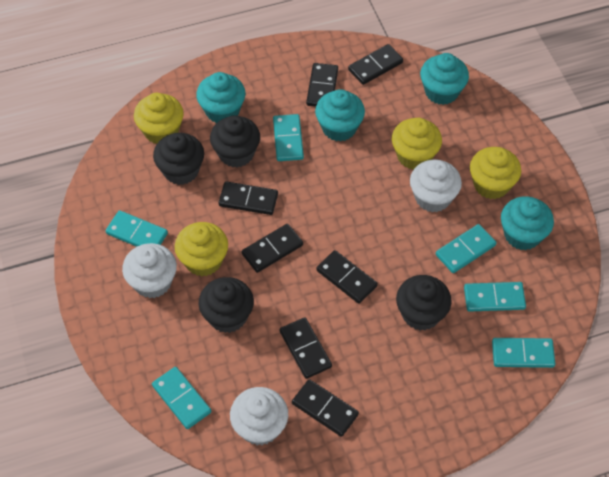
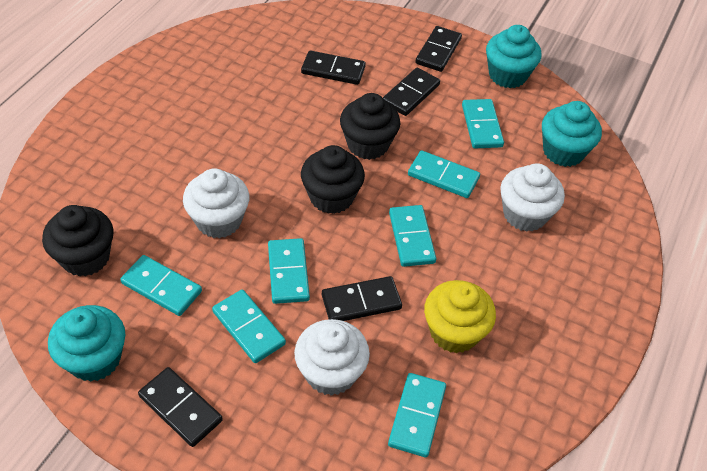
black cupcake: [153,133,204,185] [198,277,254,333] [210,115,260,168] [396,275,452,331] = 4 -> [42,205,114,277] [301,145,365,214] [340,93,400,160] = 3
black domino: [219,181,278,215] [241,224,303,273] [280,317,332,379] [292,379,359,437] [306,63,338,107] [316,250,378,304] [348,44,403,85] = 7 -> [138,367,223,447] [301,50,366,85] [322,276,402,321] [383,68,440,116] [415,26,462,72] = 5
turquoise cupcake: [196,72,246,123] [315,89,365,142] [420,53,469,105] [501,196,554,250] = 4 -> [48,305,125,382] [486,25,541,88] [542,101,602,167] = 3
turquoise domino: [106,210,168,247] [152,367,211,429] [273,114,304,161] [436,224,496,273] [464,282,526,312] [492,338,555,368] = 6 -> [120,255,202,316] [212,289,286,363] [268,238,310,304] [388,373,446,457] [389,205,436,267] [408,150,480,198] [462,99,504,148] = 7
yellow cupcake: [134,93,184,144] [175,222,228,277] [392,118,442,170] [470,147,521,199] = 4 -> [424,280,496,353] = 1

